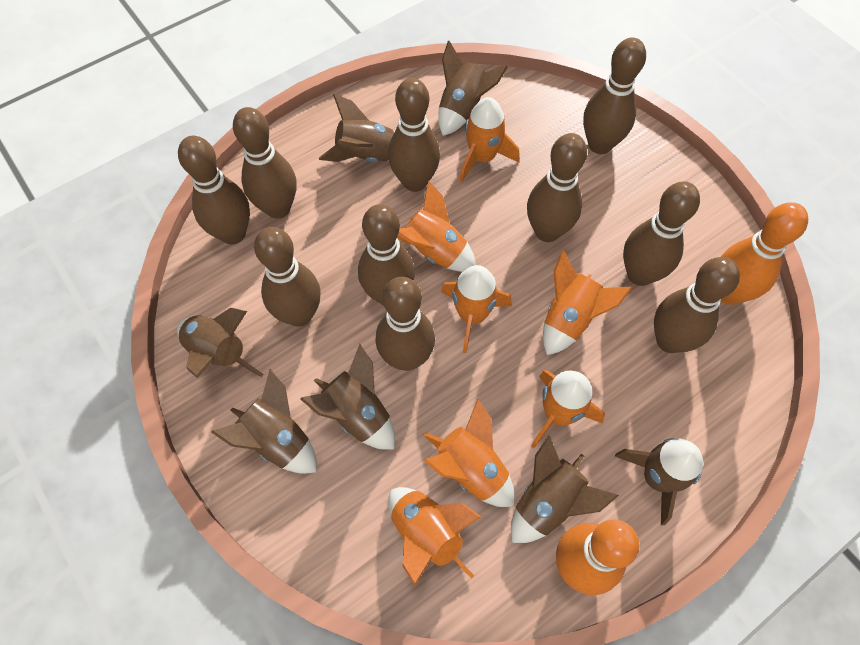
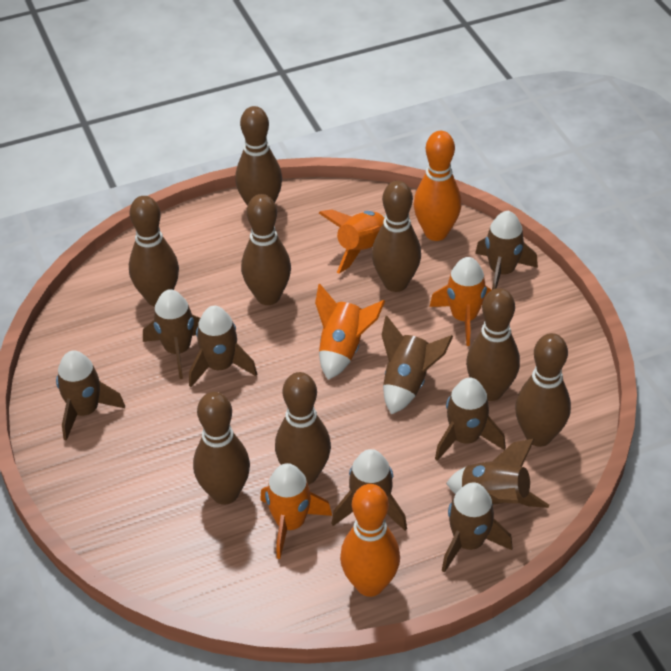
brown bowling pin: [178,136,250,244] [233,107,296,219] [254,227,321,327] [358,204,415,305] [376,277,435,371] [388,78,440,192] [527,133,587,242] [583,38,646,154] [623,181,700,286] [654,257,740,353] = 10 -> [129,196,179,306] [193,392,250,505] [235,106,282,206] [241,194,291,305] [275,372,331,485] [372,181,421,292] [466,288,520,401] [515,333,571,447] = 8
brown rocket: [177,308,264,378] [211,369,317,474] [300,344,395,450] [319,94,395,162] [438,41,508,136] [511,435,619,543] [615,438,703,525] = 7 -> [56,350,125,441] [143,289,200,379] [189,306,257,387] [332,449,407,531] [382,316,453,415] [435,378,506,461] [442,482,512,573] [446,439,549,508] [475,211,538,290] = 9
orange rocket: [388,487,481,585] [397,181,476,272] [423,399,514,507] [441,265,512,353] [460,97,520,182] [531,370,605,448] [543,250,632,355] = 7 -> [260,463,332,559] [315,284,385,380] [319,209,385,273] [430,257,492,346] = 4

